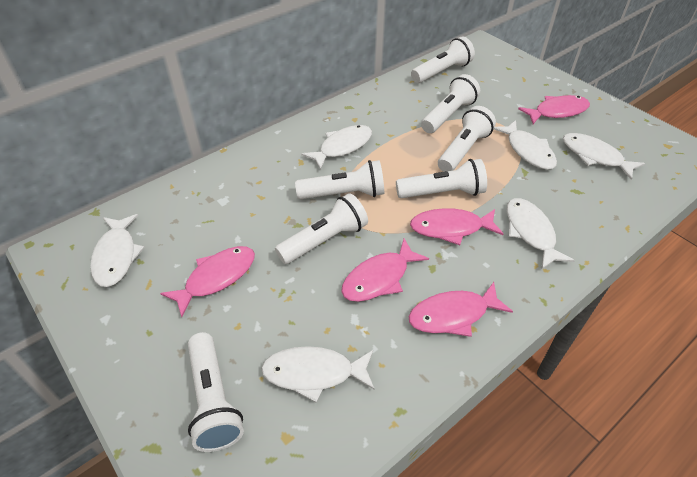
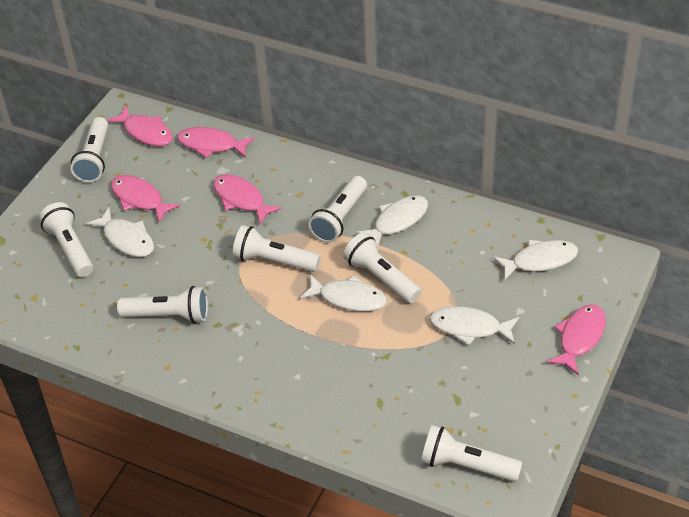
white fish: [90,214,145,287] [261,346,375,402] [301,125,372,170] [493,120,557,170] [507,198,575,270] [563,133,645,180] = 6 -> [86,207,154,257] [300,274,387,312] [356,195,428,249] [430,306,519,346] [493,240,578,281] = 5

